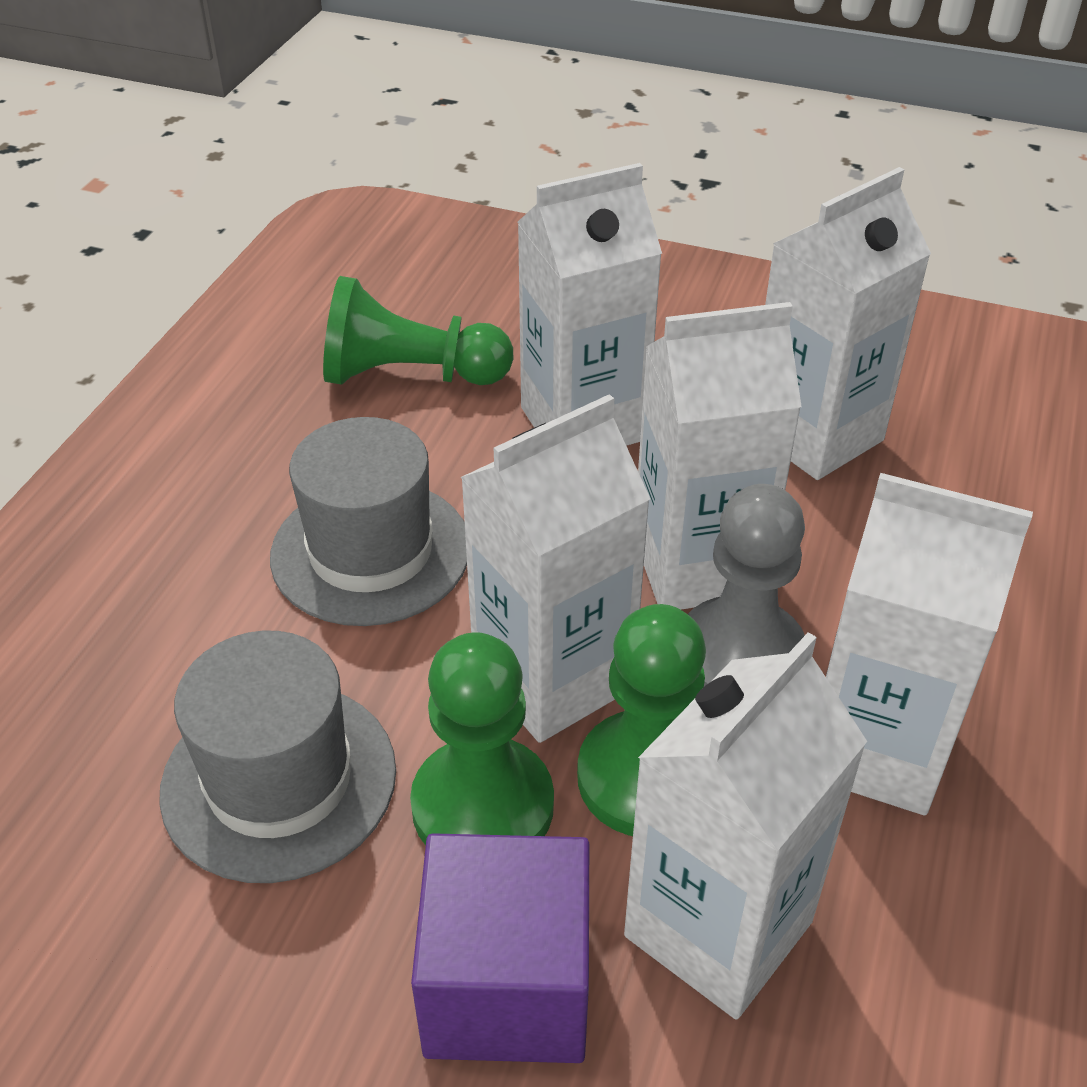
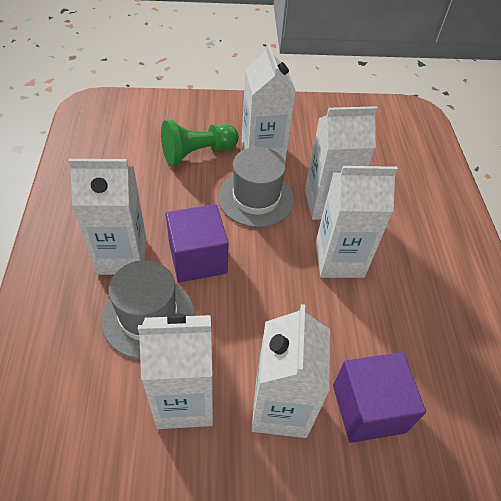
green pawn: [323,276,513,385] [410,632,554,845] [577,604,706,836] = 3 -> [161,120,239,166] = 1
grey pawn: [688,484,805,686] = 1 -> none = 0
purple cube: [411,833,589,1063] = 1 -> [166,204,229,283] [333,352,426,443] = 2

